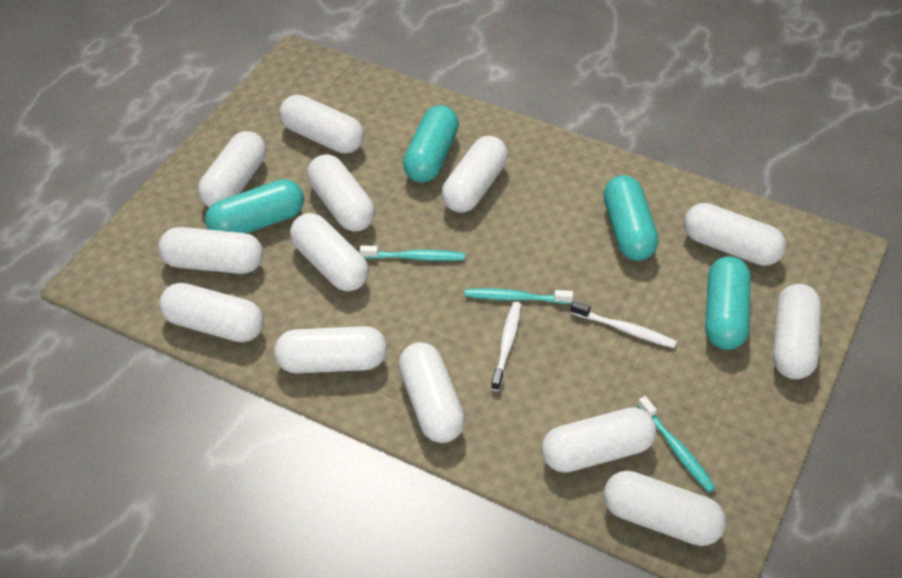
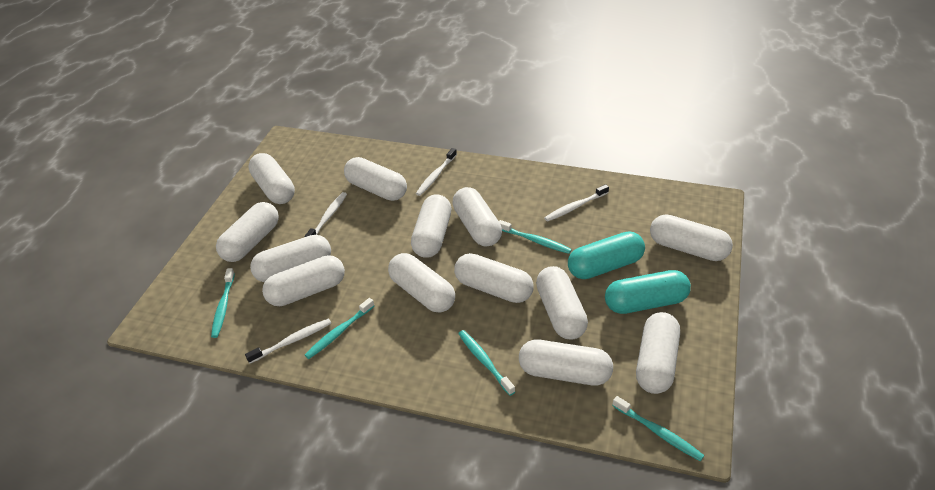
turquoise capsule: [205,179,304,233] [403,105,459,183] [604,175,659,261] [706,256,751,350] = 4 -> [568,231,645,279] [605,270,691,314] = 2
turquoise toothbrush: [360,245,465,261] [465,288,573,304] [637,396,716,492] = 3 -> [211,268,235,338] [305,298,374,359] [458,330,515,396] [499,220,572,254] [612,396,704,461] = 5
white toothbrush: [491,302,521,391] [570,301,677,348] = 2 -> [245,318,331,363] [304,192,347,237] [416,148,457,196] [544,184,609,222] = 4

